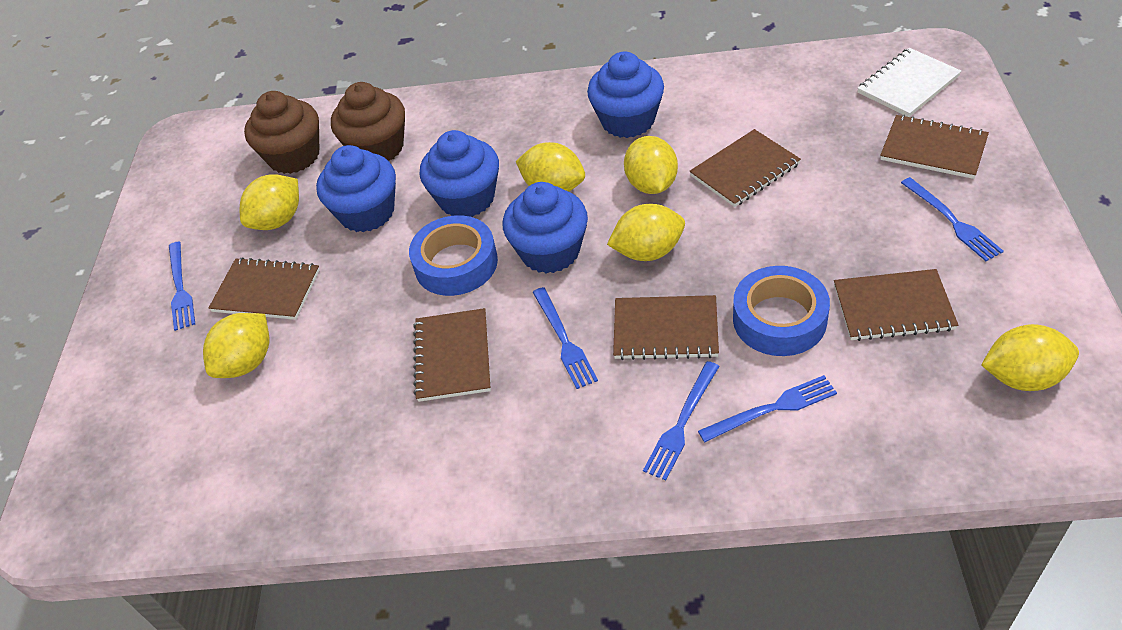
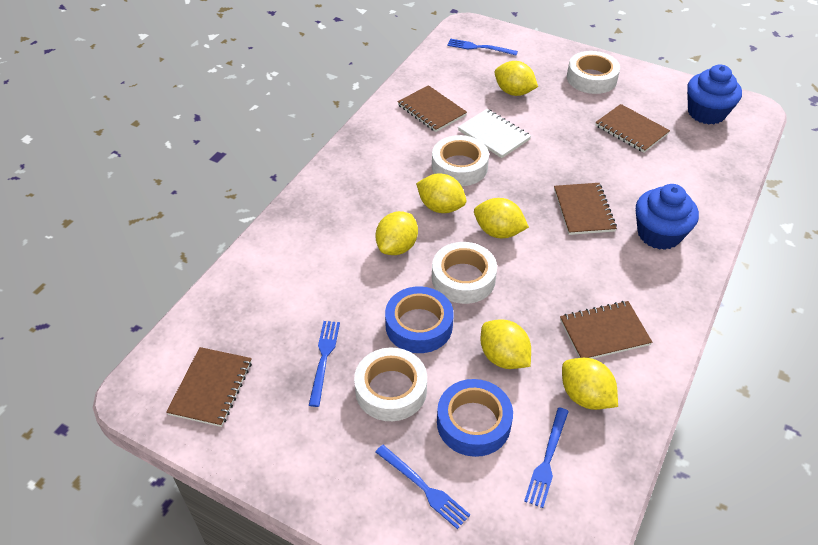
blue cupcake: [316,145,396,232] [420,130,499,217] [503,182,588,273] [587,52,664,138] = 4 -> [636,184,699,250] [687,64,742,124] = 2
blue fork: [169,242,195,331] [532,287,598,389] [643,361,720,480] [698,375,837,442] [901,177,1004,261] = 5 -> [309,321,340,407] [376,445,470,529] [447,39,518,55] [524,407,569,508] = 4
brown cupcake: [244,91,319,174] [331,82,405,161] = 2 -> none = 0
brown notebook: [209,257,320,320] [413,308,491,402] [613,295,719,360] [689,129,801,207] [834,269,958,341] [880,115,989,179] = 6 -> [166,347,252,427] [397,85,467,132] [554,183,617,235] [560,301,652,359] [595,104,670,153] = 5
white tape: none = 0 -> [354,347,427,421] [432,135,489,186] [432,242,497,304] [567,51,620,94] = 4

